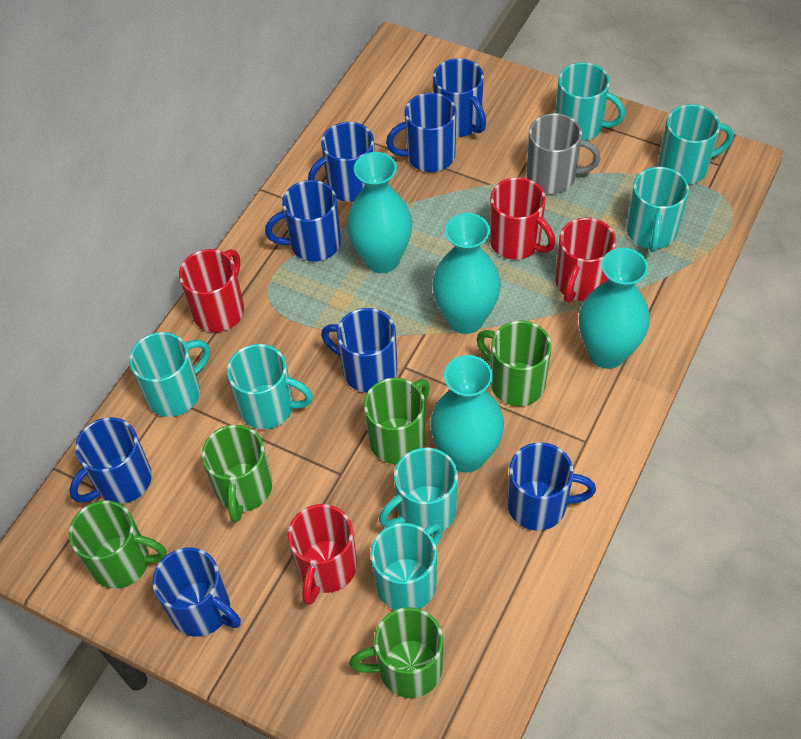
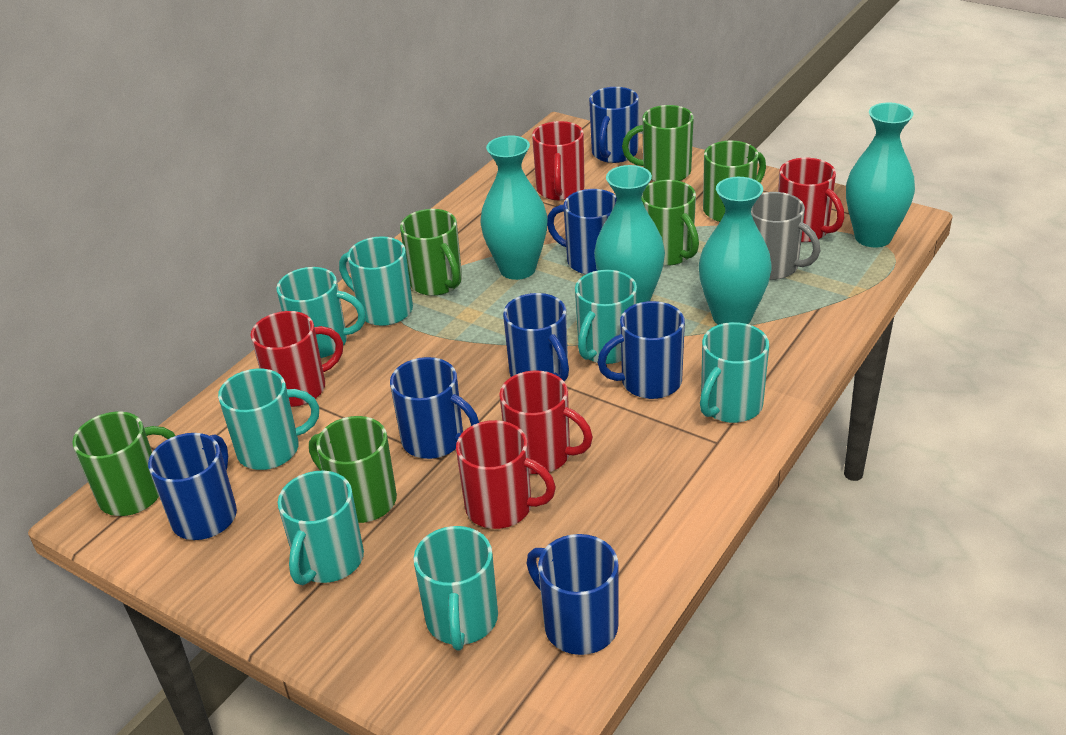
blue mug: [69,417,152,504] [152,548,241,637] [265,180,341,262] [308,122,375,202] [321,308,397,393] [386,93,457,172] [433,58,486,137] [507,442,596,531] = 8 -> [148,433,237,540] [390,357,479,459] [503,293,569,382] [526,534,619,655] [547,189,617,274] [589,87,639,163] [597,301,685,399] = 7
green mug: [69,501,167,589] [202,425,272,523] [349,607,443,698] [364,378,430,464] [477,320,551,406] = 5 -> [72,411,175,516] [309,416,397,523] [400,209,462,296] [622,105,694,181] [641,180,699,266] [703,140,766,222] = 6
red mug: [179,249,244,332] [288,504,357,605] [489,177,555,260] [555,218,616,303] = 4 -> [251,311,343,407] [456,420,556,529] [499,371,593,474] [532,121,585,200] [778,158,844,242] = 5

